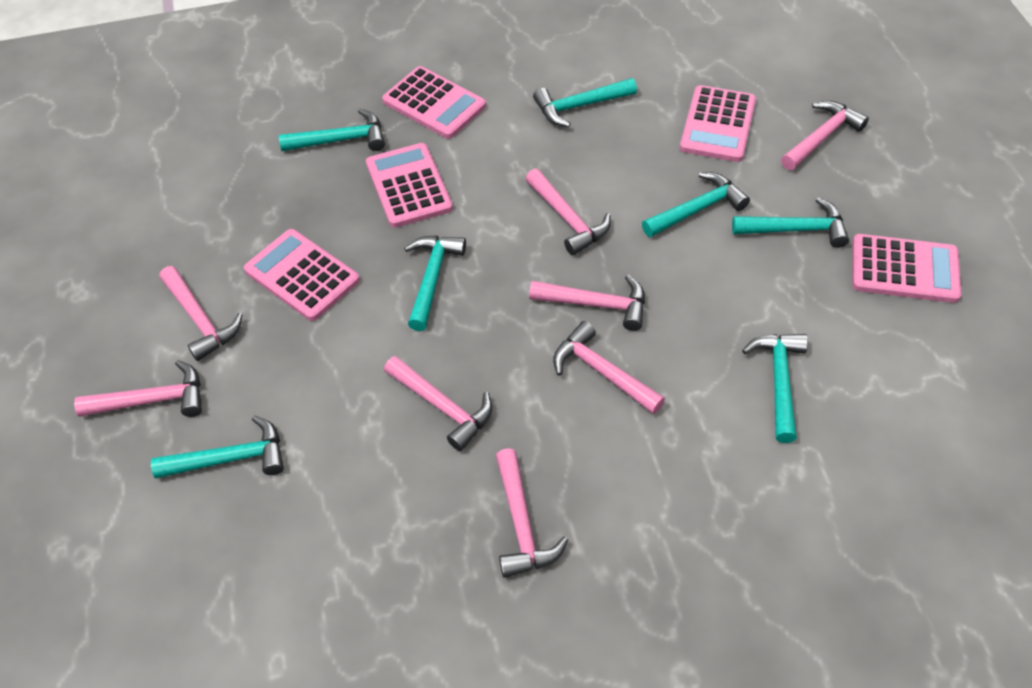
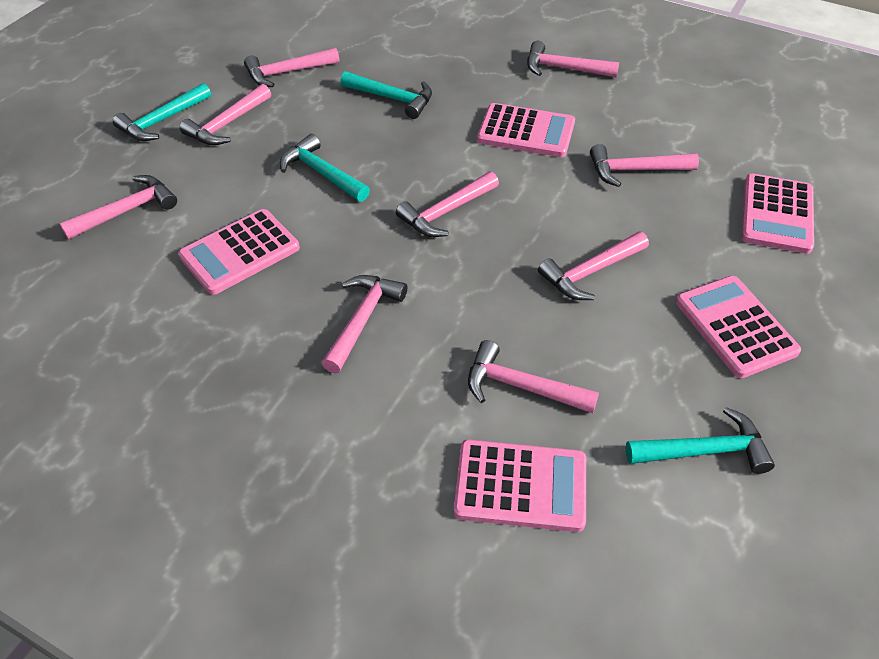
pink hammer: [74,360,202,417] [159,266,242,361] [384,356,492,451] [496,448,568,578] [525,169,611,255] [529,275,645,331] [553,321,665,414] [781,101,869,170] = 8 -> [59,175,177,240] [180,84,271,145] [244,48,340,87] [321,275,407,373] [396,171,499,237] [468,340,599,413] [527,41,619,77] [538,231,649,300] [590,144,699,187] = 9
turquoise hammer: [151,415,284,478] [279,109,385,151] [404,236,466,331] [533,78,637,127] [642,172,750,237] [732,197,849,248] [742,334,808,443] = 7 -> [113,83,211,141] [280,134,370,202] [340,71,432,119] [626,407,775,474] = 4

